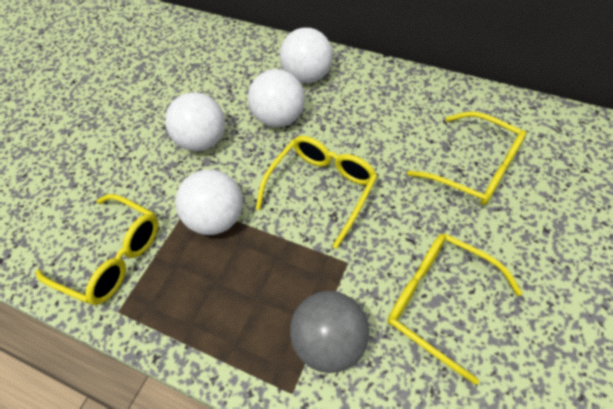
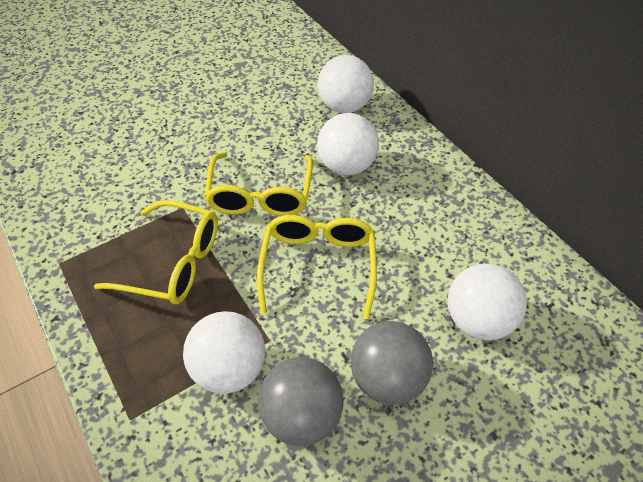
grey ball: [290,291,369,373] = 1 -> [258,357,344,446] [351,321,433,405] = 2
yellow glasses: [36,194,158,305] [255,136,378,249] [388,234,522,385] [407,112,527,205] = 4 -> [94,200,218,304] [204,153,313,216] [257,215,377,319] = 3

